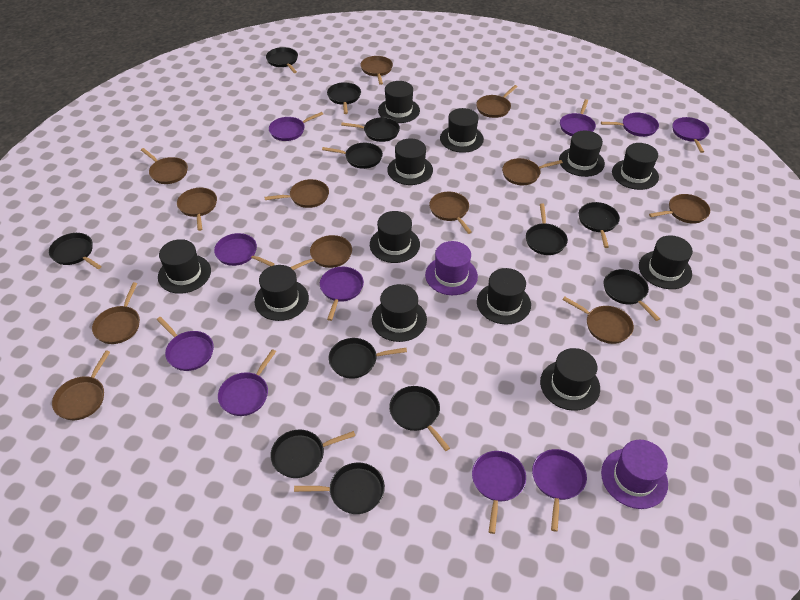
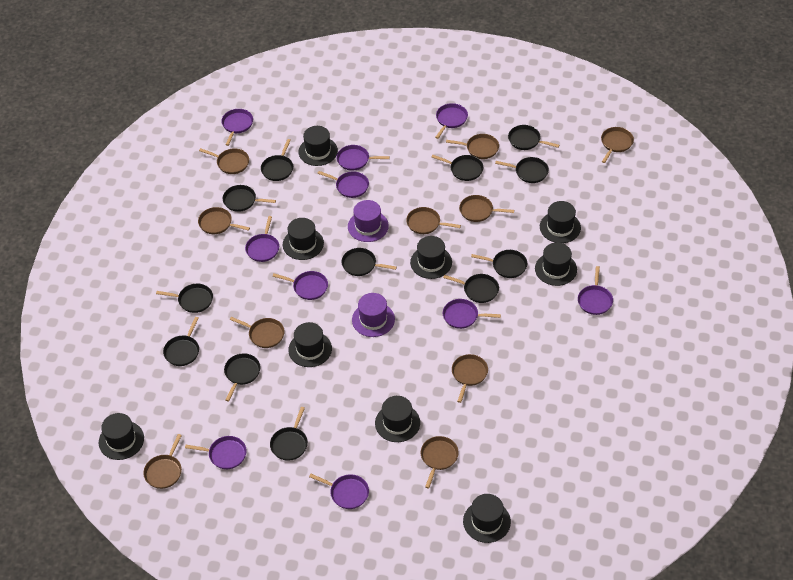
black hat: [158,239,211,294] [255,265,309,321] [370,211,420,263] [372,284,427,342] [378,81,420,123] [387,138,433,185] [440,108,484,153] [477,268,531,325] [540,348,600,411] [559,131,605,177] [612,143,659,190] [639,235,693,289] = 12 -> [99,413,144,460] [283,218,324,260] [288,322,332,367] [299,126,338,166] [375,396,420,442] [410,236,452,279] [463,494,511,543] [535,242,577,286] [540,201,581,243] = 9
brown pan: [52,350,110,420] [92,282,140,344] [141,148,188,184] [177,188,217,231] [264,179,329,208] [290,235,352,270] [360,56,393,85] [429,192,472,234] [476,85,518,118] [502,158,563,185] [563,297,634,344] [649,194,710,224] = 12 -> [143,434,182,489] [198,207,250,234] [199,148,249,174] [230,317,284,348] [406,207,461,234] [421,436,459,488] [446,134,499,159] [452,354,488,403] [459,195,514,222] [601,127,634,163] = 10

